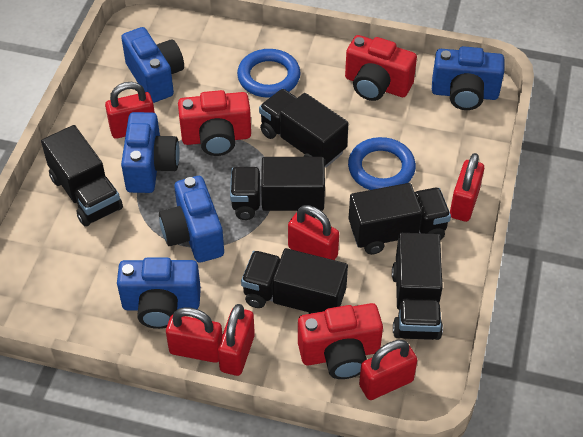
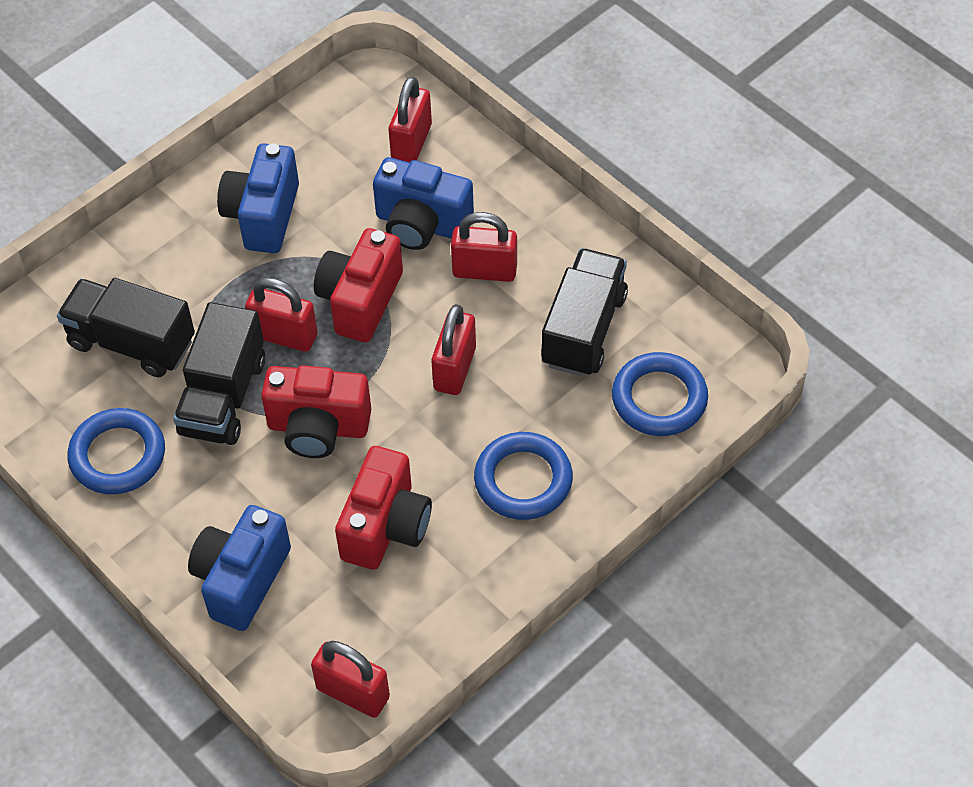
black truck: [41,125,123,227] [230,157,325,220] [241,248,348,314] [259,89,349,168] [349,183,451,255] [392,233,443,340] = 6 -> [57,278,195,377] [173,302,265,445] [541,248,628,377] = 3
blue camera: [117,257,201,329] [121,27,184,103] [121,112,180,193] [159,176,224,262] [432,46,504,110] = 5 -> [188,505,291,631] [217,143,299,253] [373,157,474,250] = 3
blue ring: [237,49,301,98] [348,137,416,190] = 2 -> [67,408,165,494] [474,432,573,520] [612,352,708,436] = 3
red padlock: [105,82,155,139] [166,307,222,363] [218,304,255,376] [288,205,339,260] [359,340,417,400] [450,153,484,222] = 6 -> [245,278,318,352] [311,641,390,718] [388,76,432,163] [432,304,476,395] [451,212,517,282] = 5

